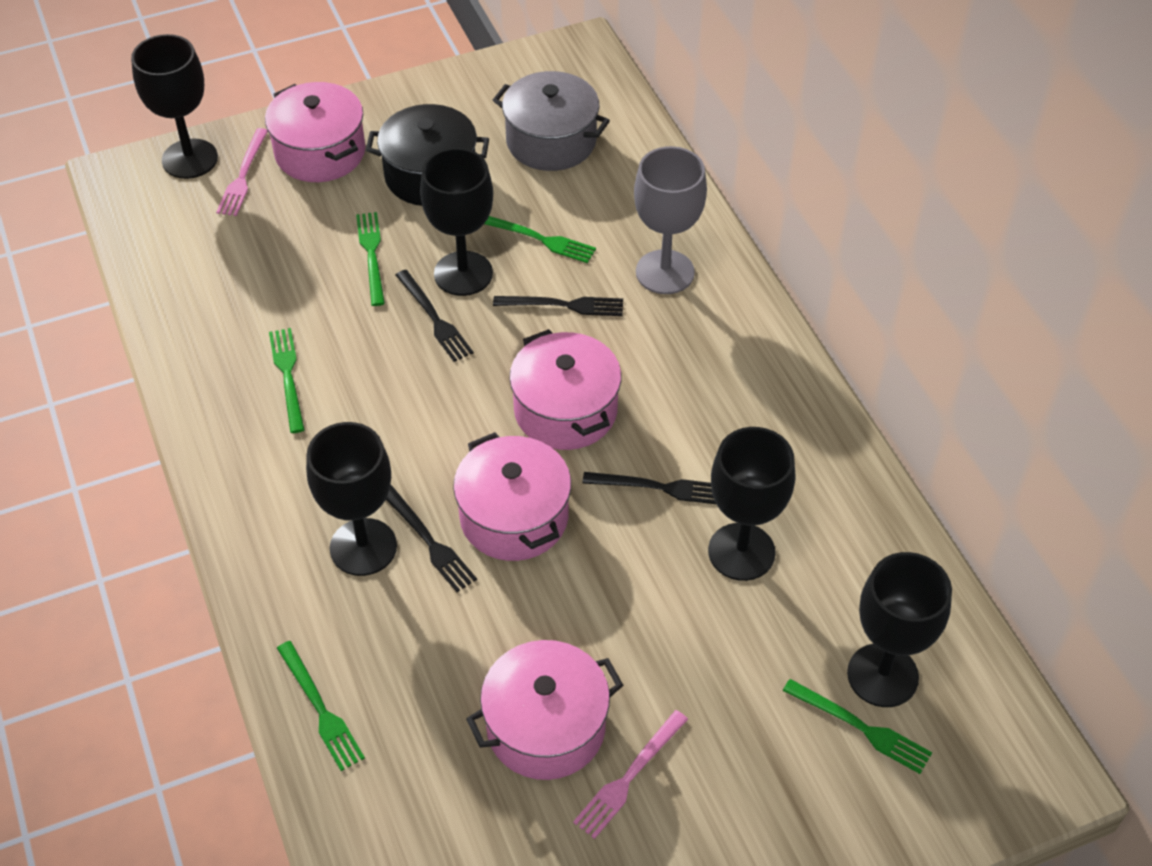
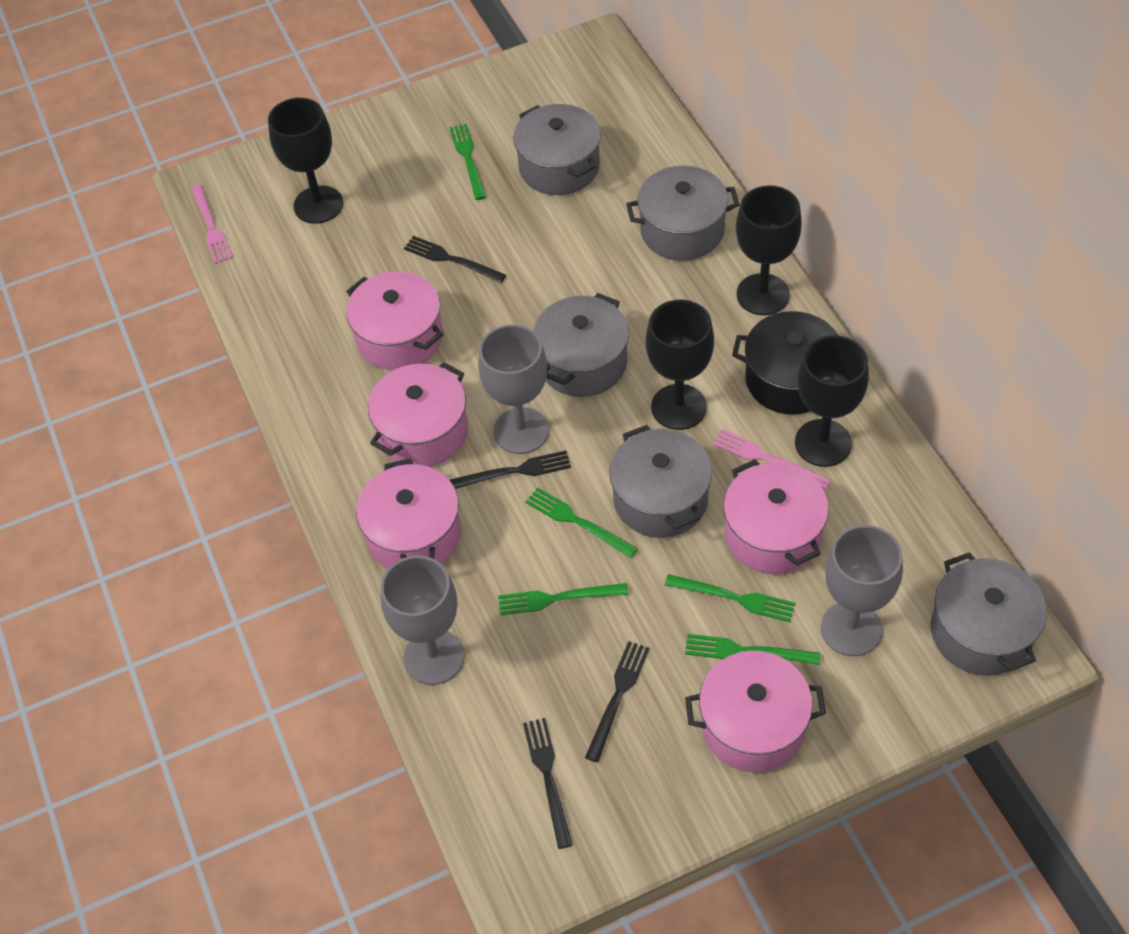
black goblet: [131,34,218,179] [306,422,397,576] [420,148,493,296] [708,427,795,581] [847,552,952,707] = 5 -> [268,98,343,224] [646,300,714,430] [736,185,802,315] [795,335,869,467] = 4
grey goblet: [634,146,707,294] = 1 -> [381,556,464,685] [478,324,549,454] [821,525,903,656] = 3
grey pot: [493,71,610,171] = 1 -> [513,104,601,195] [533,293,629,397] [609,425,712,538] [626,166,740,261] [931,552,1047,676] = 5
pink pot: [265,82,365,182] [453,432,571,561] [466,640,623,780] [509,329,622,450] = 4 -> [346,271,444,370] [356,459,461,569] [368,362,468,467] [685,651,826,772] [723,459,829,574] = 5

